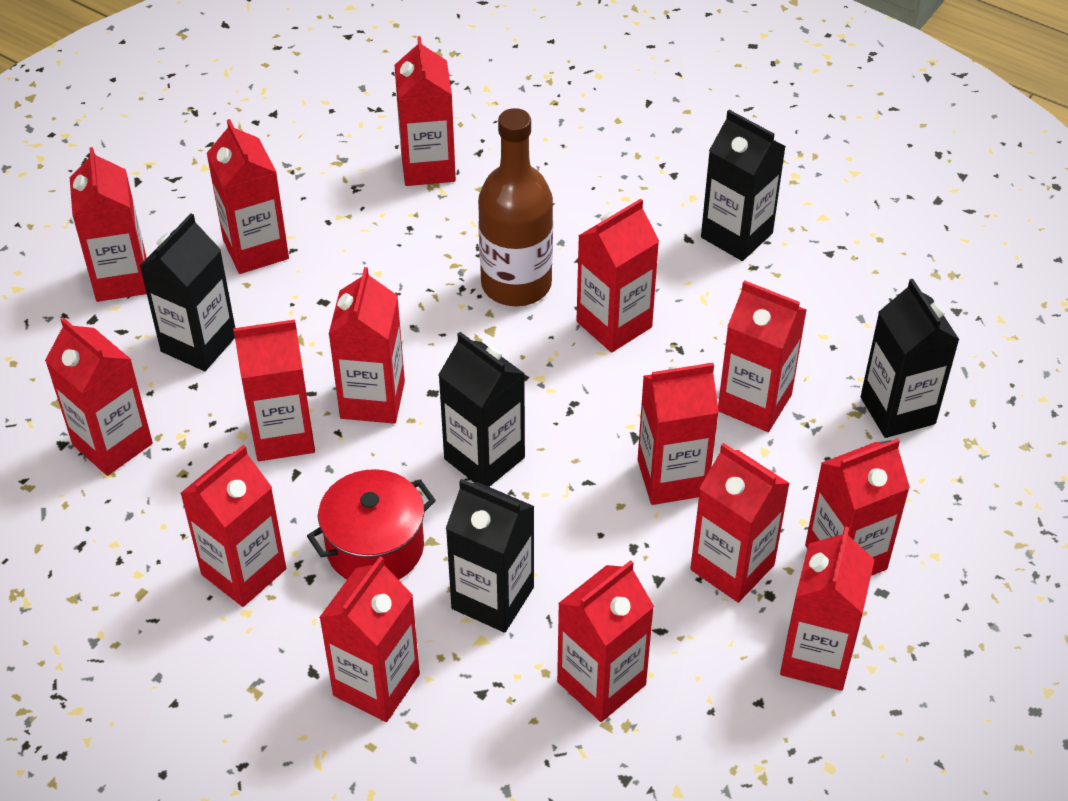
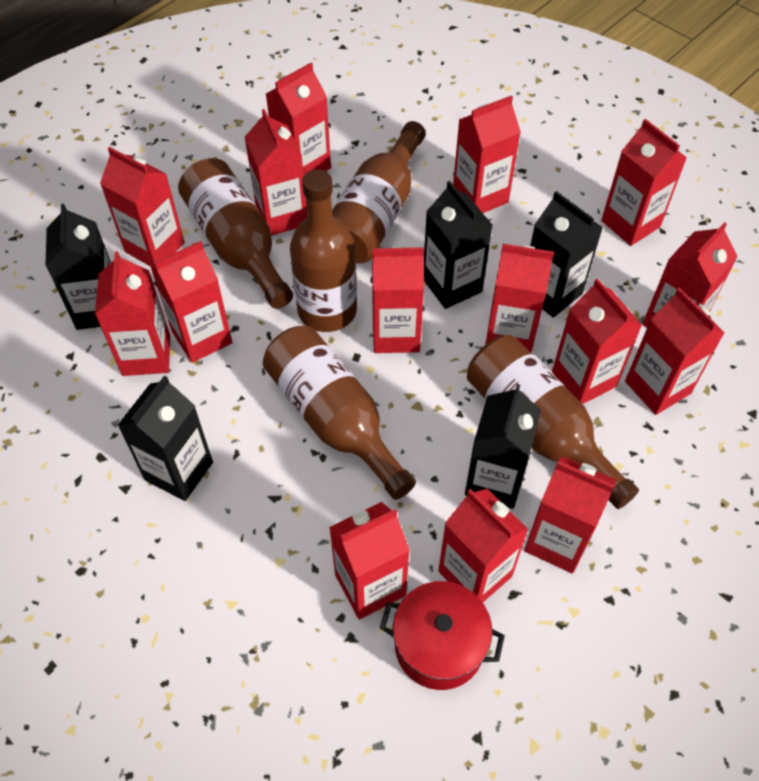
brown bottle: [478,108,553,306] = 1 -> [178,158,293,309] [263,326,416,500] [290,169,357,332] [332,121,426,263] [467,335,639,509] = 5

